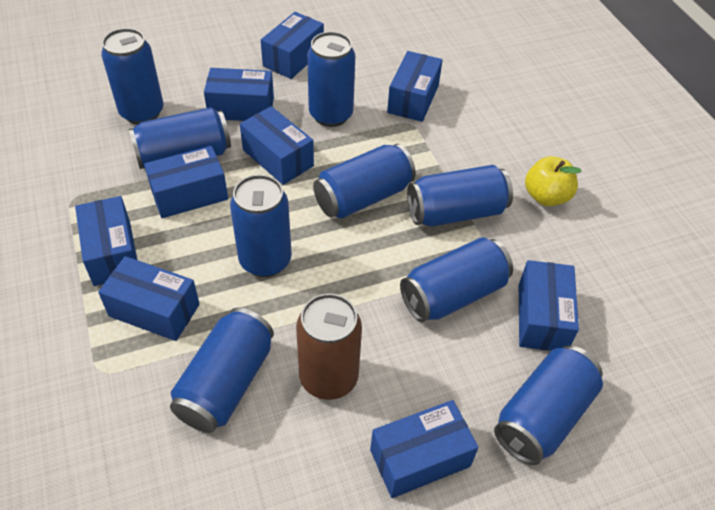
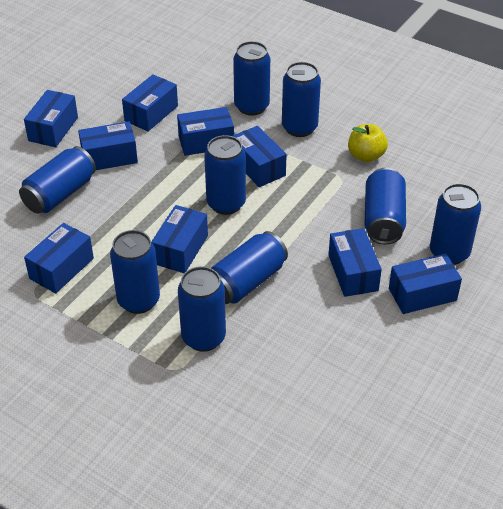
brown can: [296,293,362,400] = 1 -> none = 0

